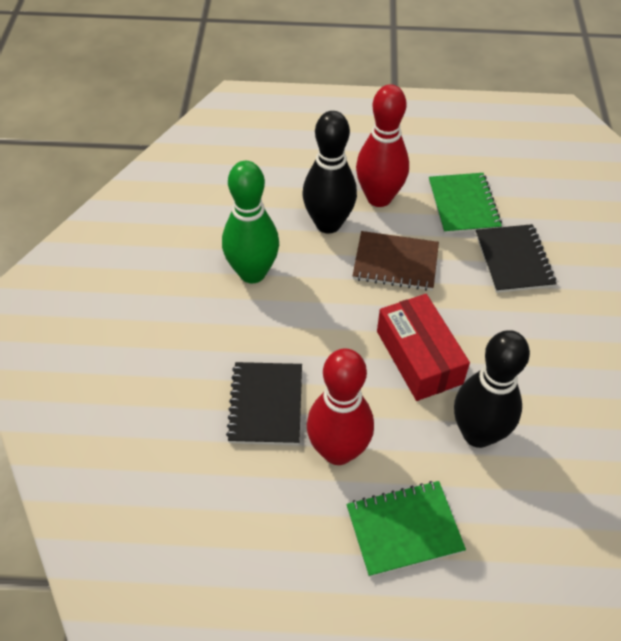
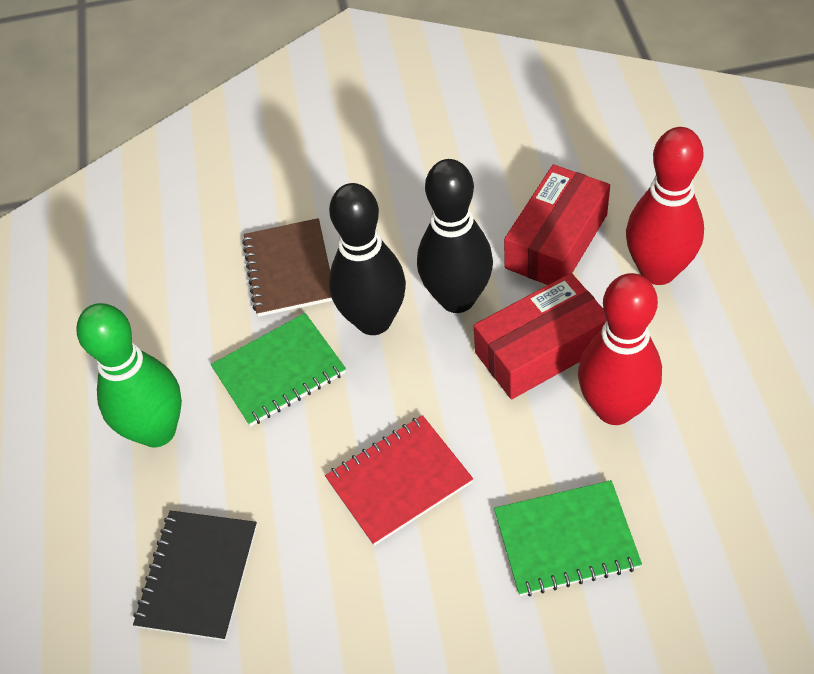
black notebook: [226,362,302,445] [476,224,557,293] = 2 -> [133,510,257,641] = 1
red box: [377,294,470,401] = 1 -> [474,273,607,399] [504,164,610,285] = 2
red notebook: none = 0 -> [325,415,473,546] = 1

